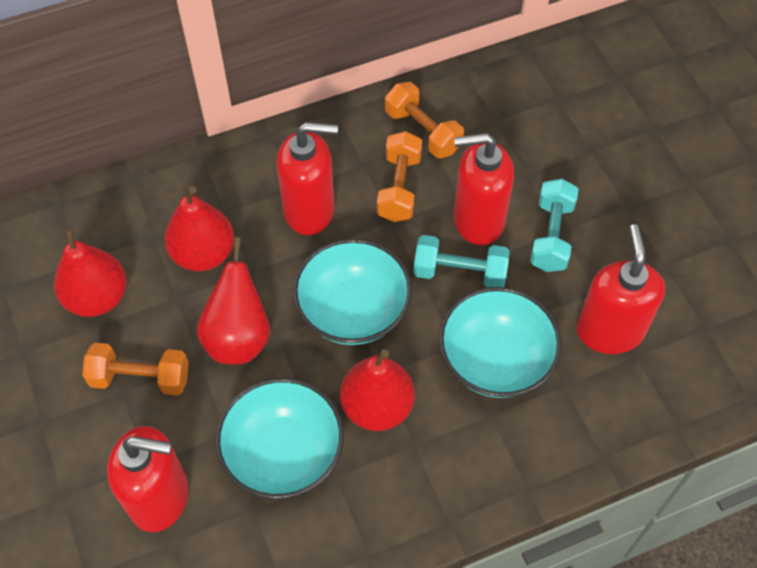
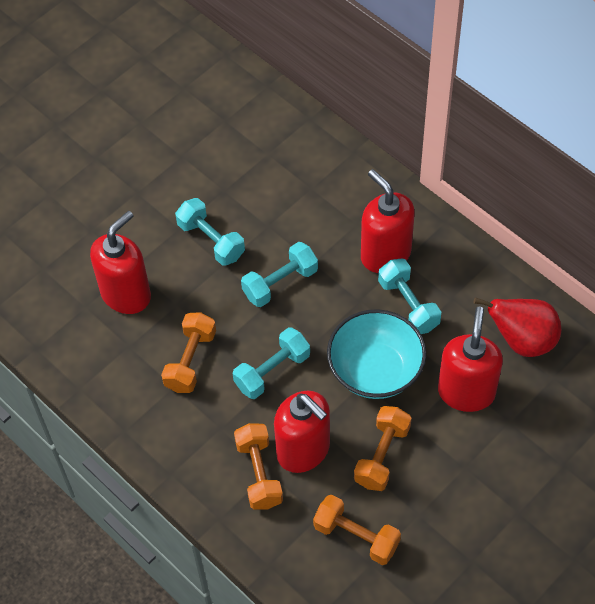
orange dumbbell: [82,343,189,396] [377,131,422,222] [385,82,464,158] = 3 -> [161,312,216,393] [234,423,283,510] [313,495,401,565] [354,406,411,491] = 4
red pear: [54,227,127,317] [164,186,234,271] [197,237,270,365] [340,349,415,431] = 4 -> [474,297,561,357] = 1
turquoise bowl: [215,378,344,499] [293,239,412,345] [439,287,562,398] = 3 -> [327,309,426,399] = 1
turquoise dumbbell: [414,235,510,287] [530,179,578,272] = 2 -> [175,198,245,266] [233,327,310,399] [241,242,318,307] [378,258,441,334] = 4

